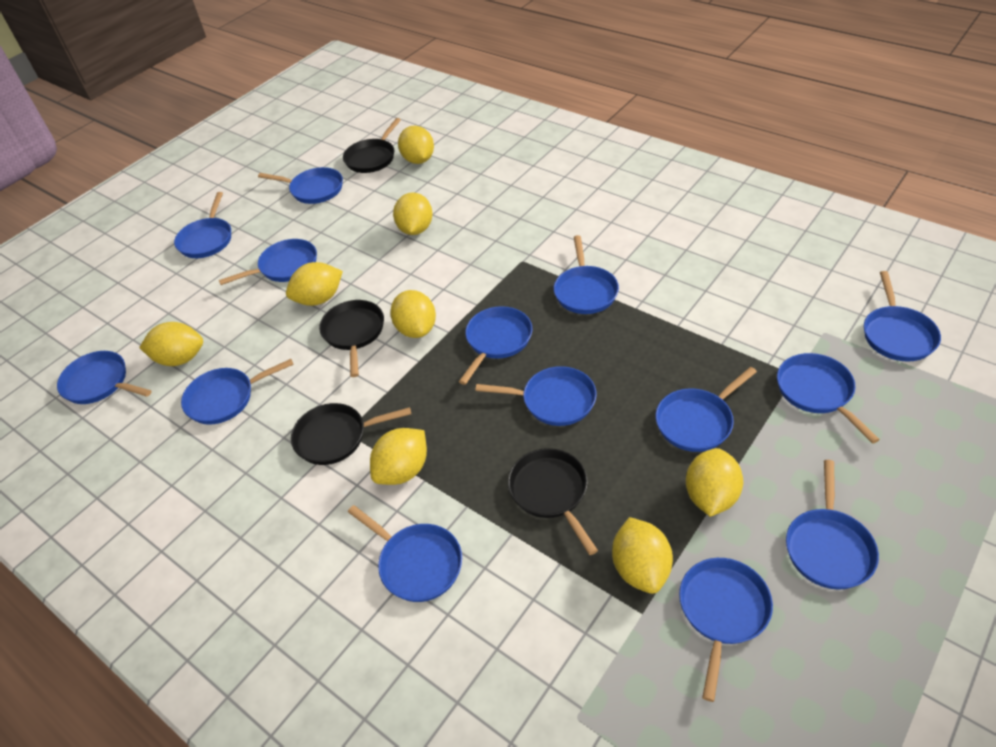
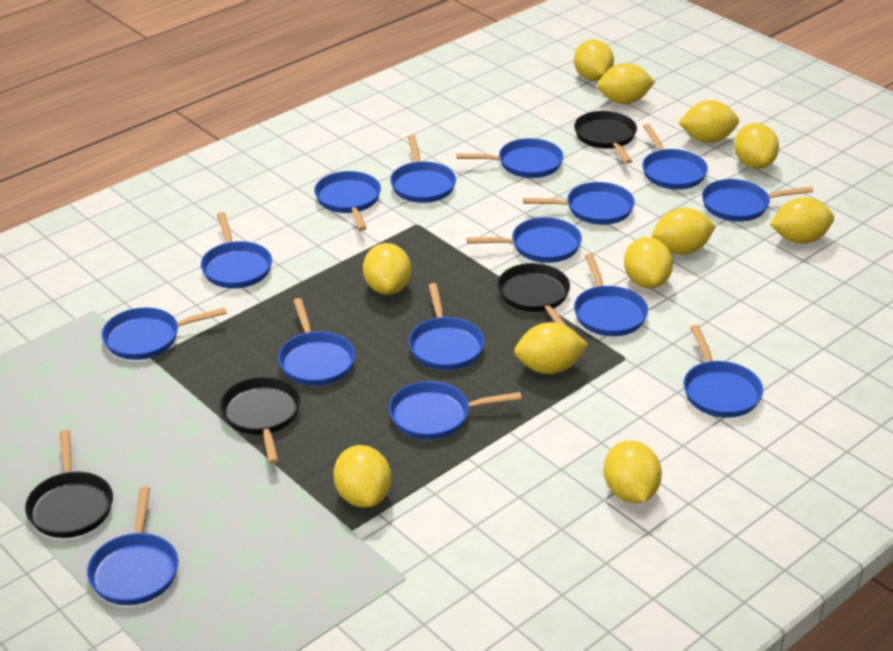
blue pan: [57,351,152,404] [174,192,231,258] [181,359,294,425] [219,239,317,285] [258,167,343,204] [348,505,462,602] [459,306,532,385] [475,366,597,426] [554,235,619,314] [656,367,757,452] [679,558,773,702] [777,353,880,444] [786,460,879,590] [864,271,941,362] = 14 -> [87,487,178,605] [102,307,227,360] [201,212,272,288] [278,298,355,386] [314,171,381,231] [389,381,522,440] [390,135,456,203] [408,283,485,370] [456,138,563,178] [467,217,582,263] [523,182,635,225] [574,253,648,336] [642,124,708,189] [683,325,763,418] [702,179,813,222] = 15
yellow lemon: [139,322,203,366] [286,262,343,306] [370,428,427,485] [390,290,436,338] [393,192,433,235] [398,126,434,164] [612,517,673,594] [686,448,743,517] = 8 -> [333,445,391,508] [363,243,411,295] [514,322,588,374] [574,40,614,81] [597,63,655,104] [604,440,662,503] [624,237,673,288] [652,208,716,255] [678,100,739,143] [734,123,779,169] [770,197,834,244] = 11

